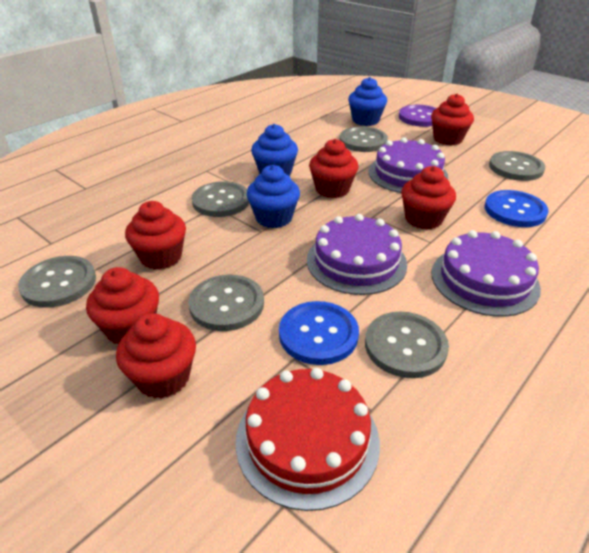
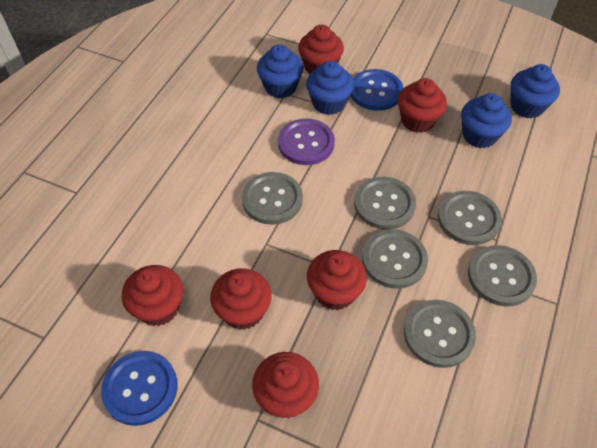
blue cupcake: [247,165,300,228] [251,124,298,176] [348,77,387,126] = 3 -> [257,44,304,98] [306,61,354,115] [461,93,512,148] [511,64,560,119] = 4
purple cake: [307,214,407,295] [368,137,448,193] [432,230,541,317] = 3 -> none = 0
red cake: [236,368,380,511] = 1 -> none = 0

